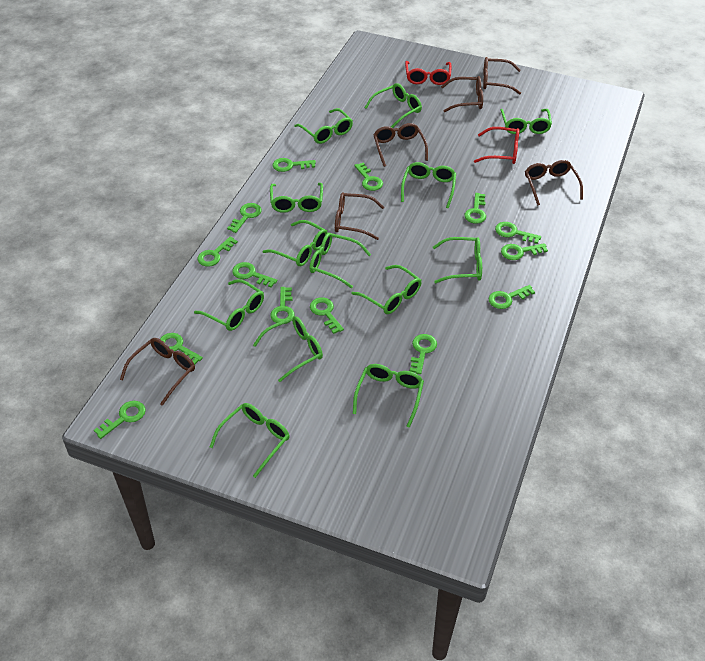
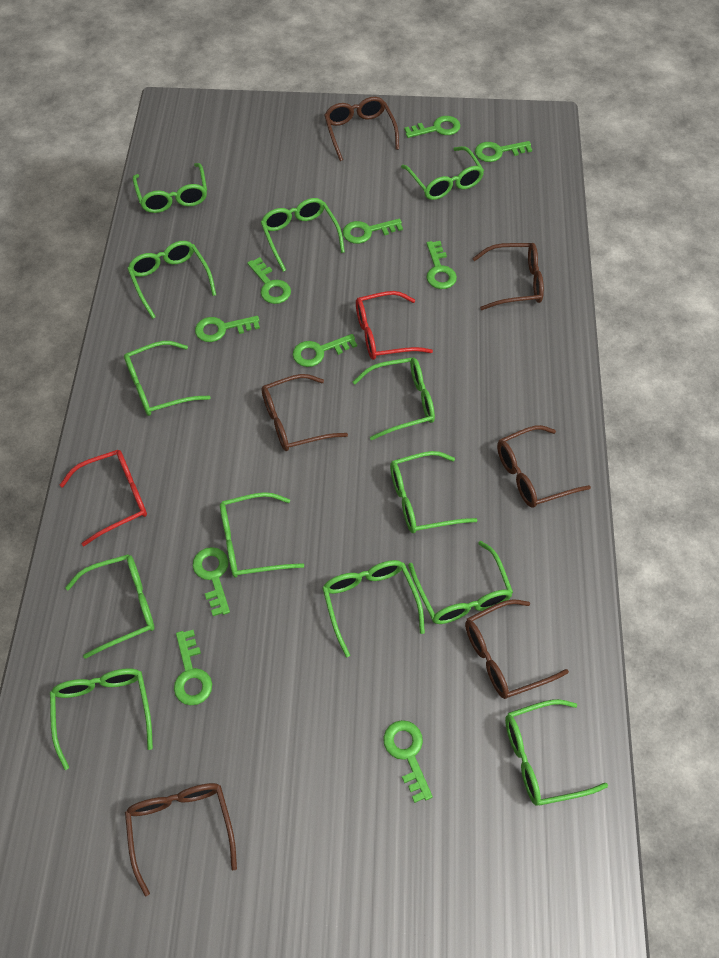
green key: [94,401,146,439] [160,333,203,365] [197,236,238,267] [227,203,262,233] [232,262,277,287] [270,287,294,324] [273,158,316,172] [310,297,344,334] [354,163,383,191] [410,334,437,374] [464,193,486,224] [488,285,535,309] [495,222,541,244] [501,243,548,260] = 14 -> [174,630,212,705] [193,547,230,616] [195,316,260,342] [247,257,291,304] [293,334,357,367] [343,218,403,244] [383,720,433,803] [404,116,461,138] [427,241,457,289] [475,141,532,162] = 10

